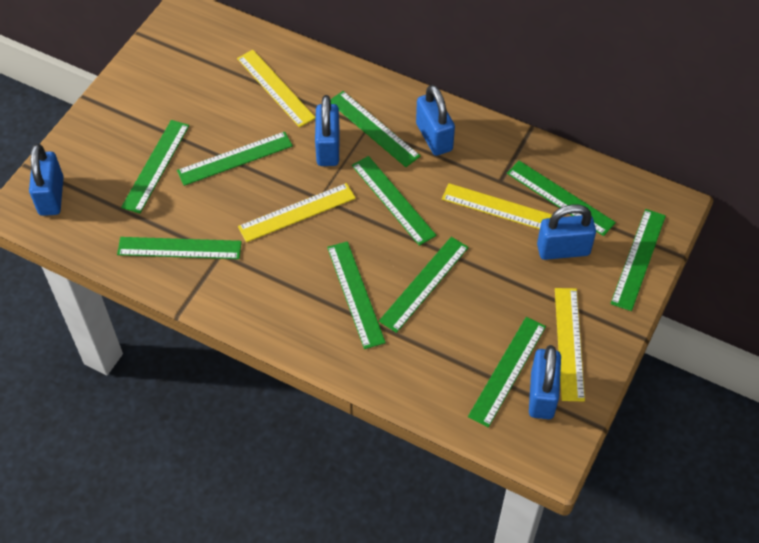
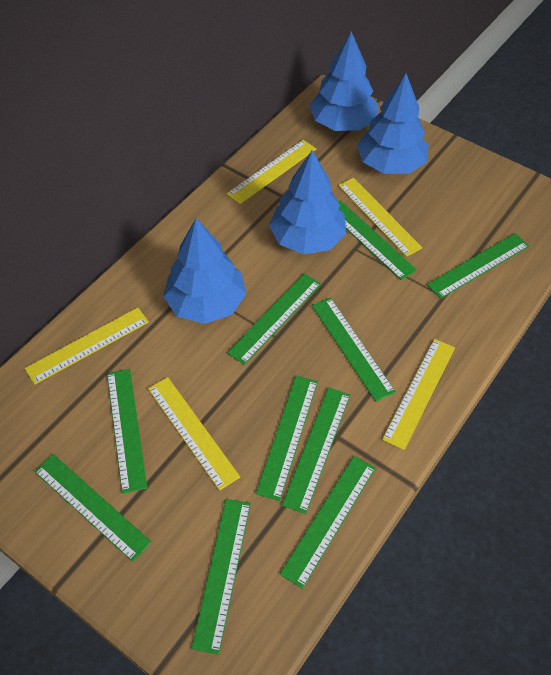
blue padlock: [29,144,64,216] [315,95,340,166] [416,85,455,156] [529,345,561,419] [537,204,596,260] = 5 -> none = 0
blue tree: none = 0 -> [163,218,247,324] [269,150,347,254] [310,31,378,131] [357,73,429,174] = 4
yellow ruler: [237,50,316,127] [238,183,356,242] [442,183,552,229] [555,288,585,401] = 4 -> [24,307,149,385] [148,377,240,491] [227,140,316,204] [338,178,422,257] [382,339,455,450] = 5

